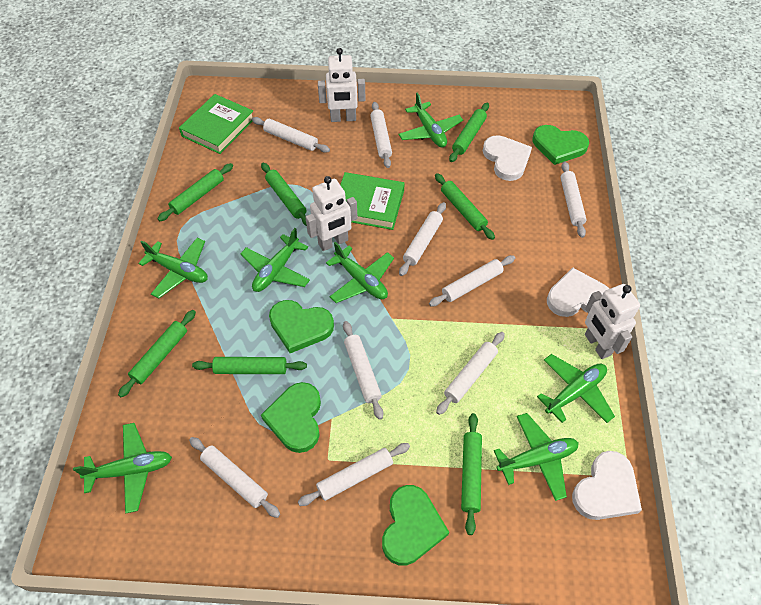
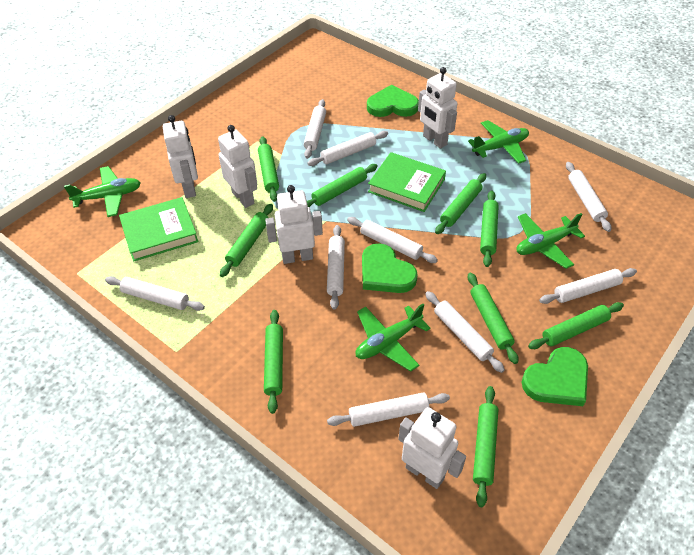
green heart: [261,382,321,453] [269,300,334,353] [382,485,449,566] [533,125,589,165] = 4 -> [362,243,418,293] [367,85,419,117] [522,347,588,406] = 3
green plane: [73,423,172,513] [138,238,208,298] [240,228,310,292] [326,242,394,303] [398,92,463,147] [494,413,579,501] [537,354,615,423] = 7 -> [64,166,141,217] [356,304,431,372] [468,120,529,164] [516,213,585,269] = 4
green rolling pin: [118,310,196,398] [157,163,233,221] [192,357,307,374] [261,163,307,226] [435,173,495,240] [449,103,489,162] [461,413,482,535] = 7 -> [220,204,273,277] [258,136,279,202] [264,310,283,414] [307,164,378,207] [435,173,486,234] [468,273,518,364] [473,386,499,507] [480,191,499,267] [528,302,624,349] = 9
white heart: [483,135,532,181] [547,267,609,317] [572,451,642,520] = 3 -> none = 0
white robot: [305,176,358,251] [318,48,366,122] [585,284,640,359] = 3 -> [163,115,198,198] [218,125,257,208] [265,185,323,264] [398,407,466,489] [418,67,458,149] = 5

